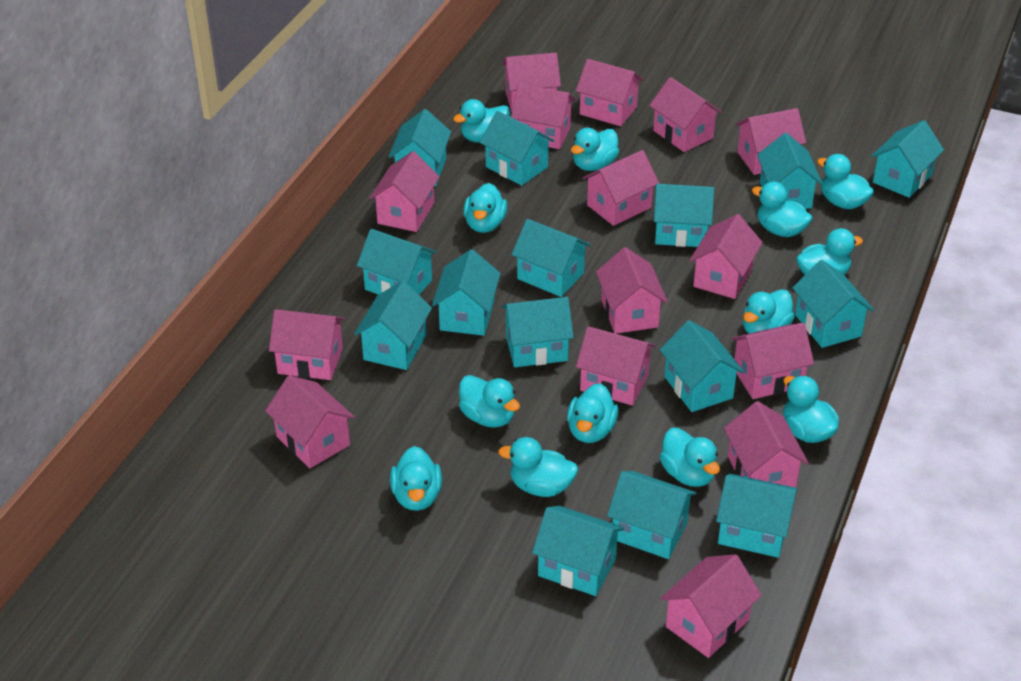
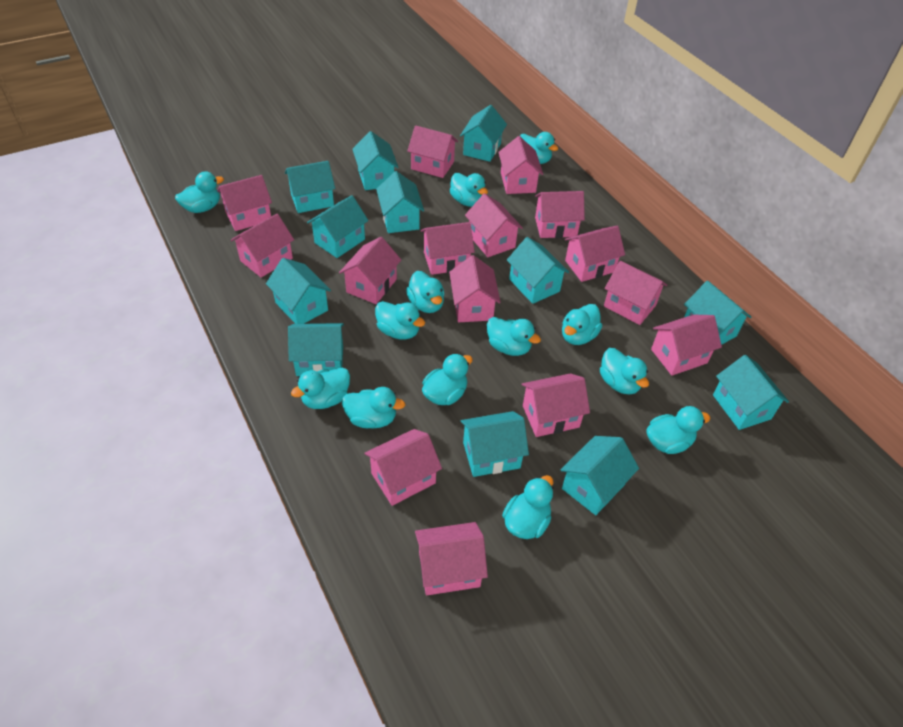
turquoise house: [354,281,432,370] [357,229,437,295] [388,109,451,186] [432,249,501,336] [480,111,554,186] [502,297,574,367] [511,219,591,297] [532,506,624,596] [607,471,696,559] [654,184,714,247] [660,320,744,412] [716,474,798,558] [757,133,822,209] [792,260,874,348] [871,120,944,198] = 15 -> [266,258,331,324] [285,161,335,213] [288,323,344,376] [307,195,368,258] [352,131,399,190] [376,171,424,233] [460,105,507,162] [461,411,529,477] [507,237,569,304] [561,436,639,515] [684,281,752,345] [713,355,789,430] = 12

